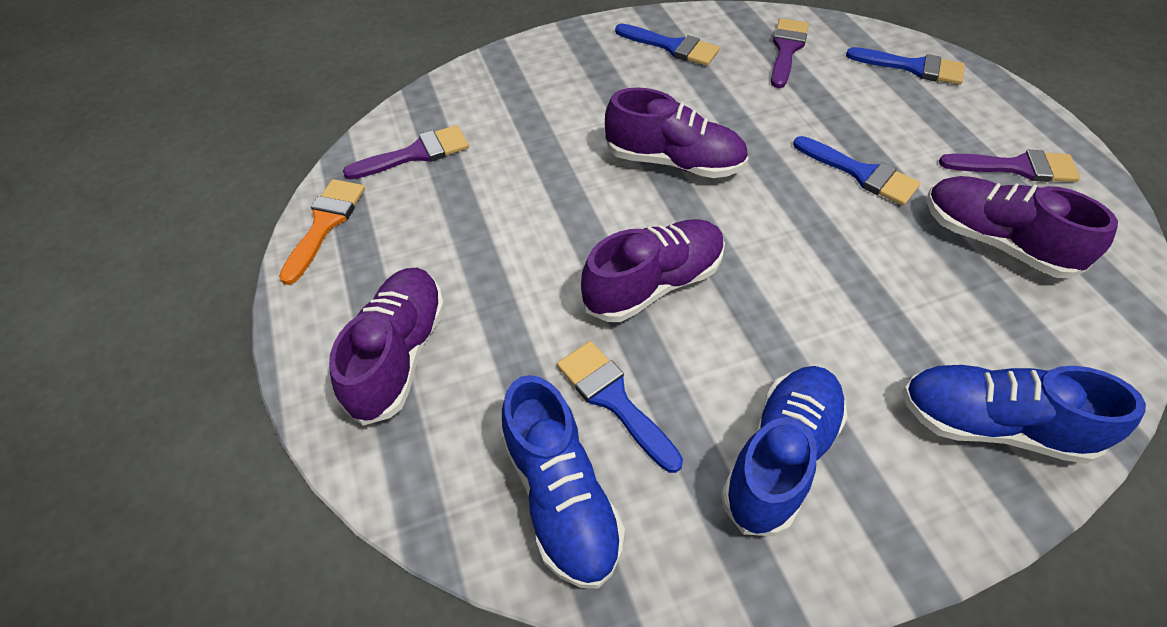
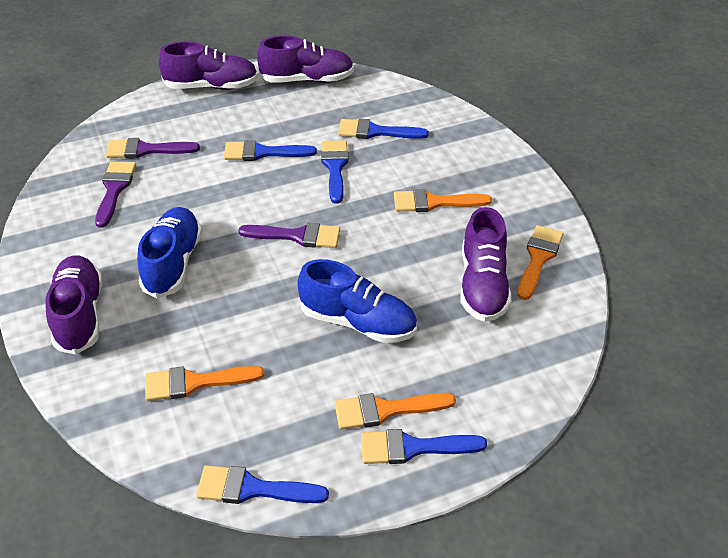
blue brush: [557,341,683,473] [615,24,720,66] [793,136,920,206] [846,47,965,85] = 4 -> [196,465,329,504] [224,140,317,161] [321,141,349,203] [338,119,429,139] [361,429,487,464] = 5
blue shoe: [501,375,625,588] [721,366,848,537] [902,365,1146,464] = 3 -> [137,207,202,298] [297,259,417,343] = 2
orange brush: [279,179,365,285] = 1 -> [145,366,264,401] [334,393,456,430] [394,189,492,212] [518,225,564,300] = 4

